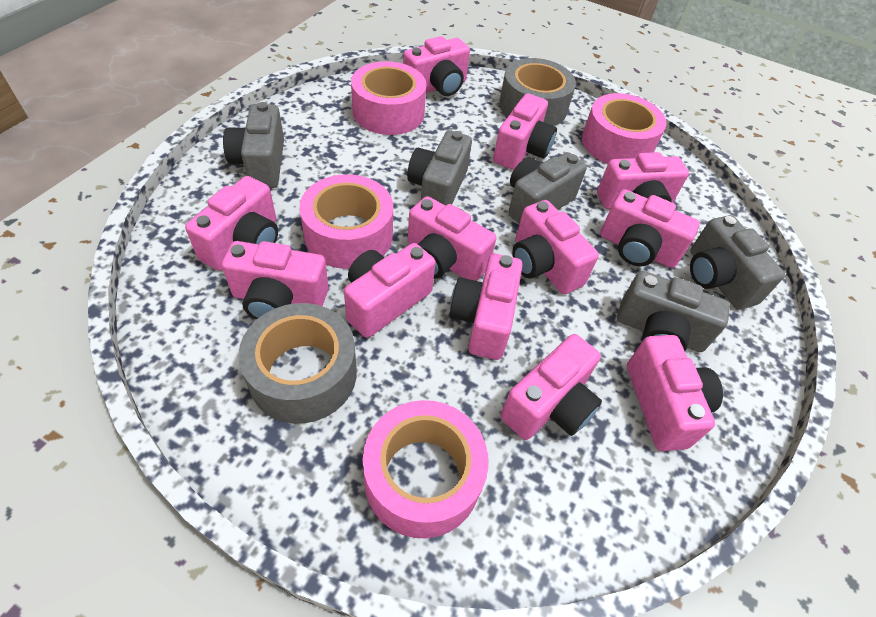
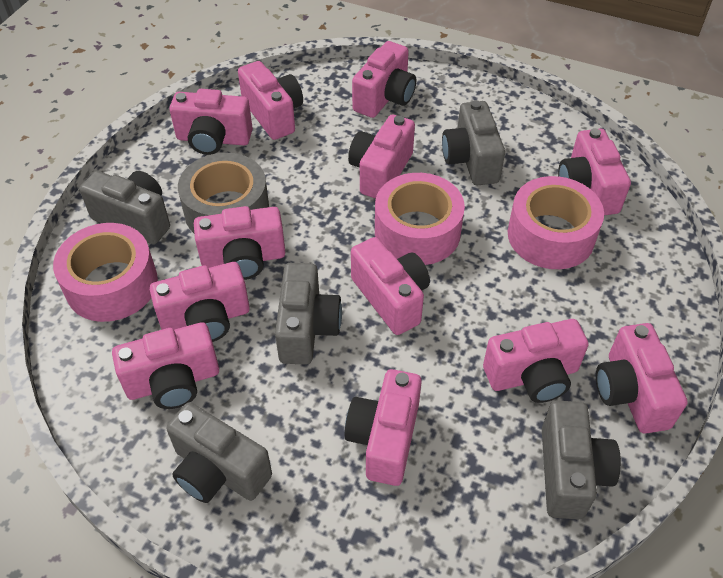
grey tape: [238,303,357,424] [499,58,576,126] = 2 -> [178,153,269,233] = 1
pink tape: [299,174,393,269] [351,61,426,135] [363,400,489,538] [582,93,666,164] = 4 -> [53,223,158,322] [375,173,465,265] [508,176,604,269] = 3

